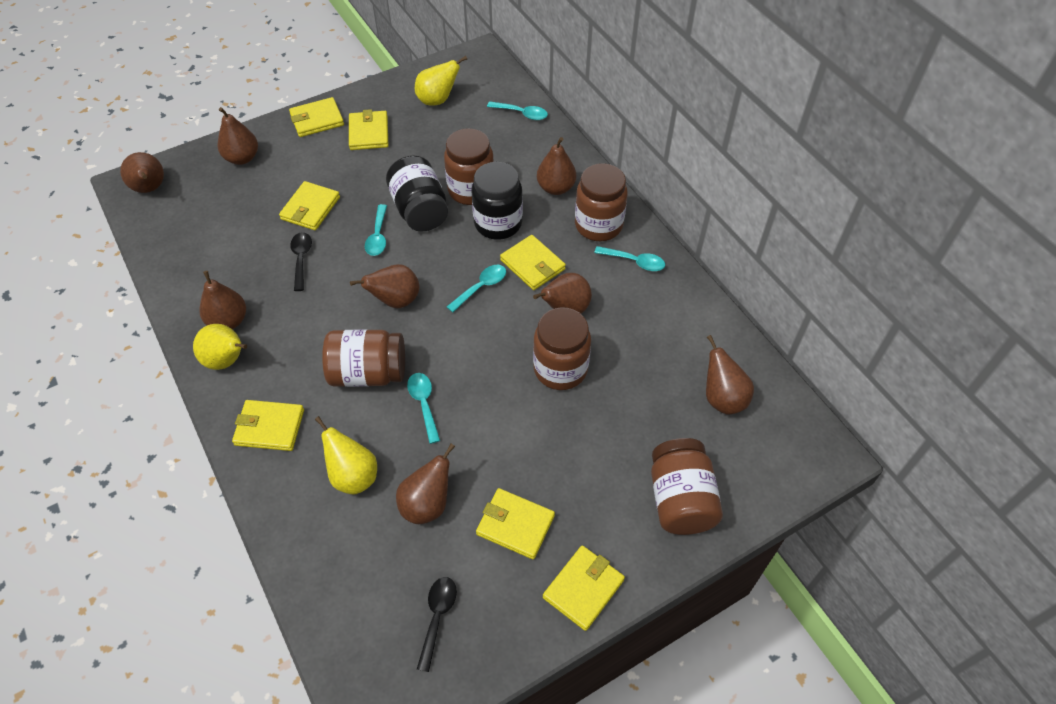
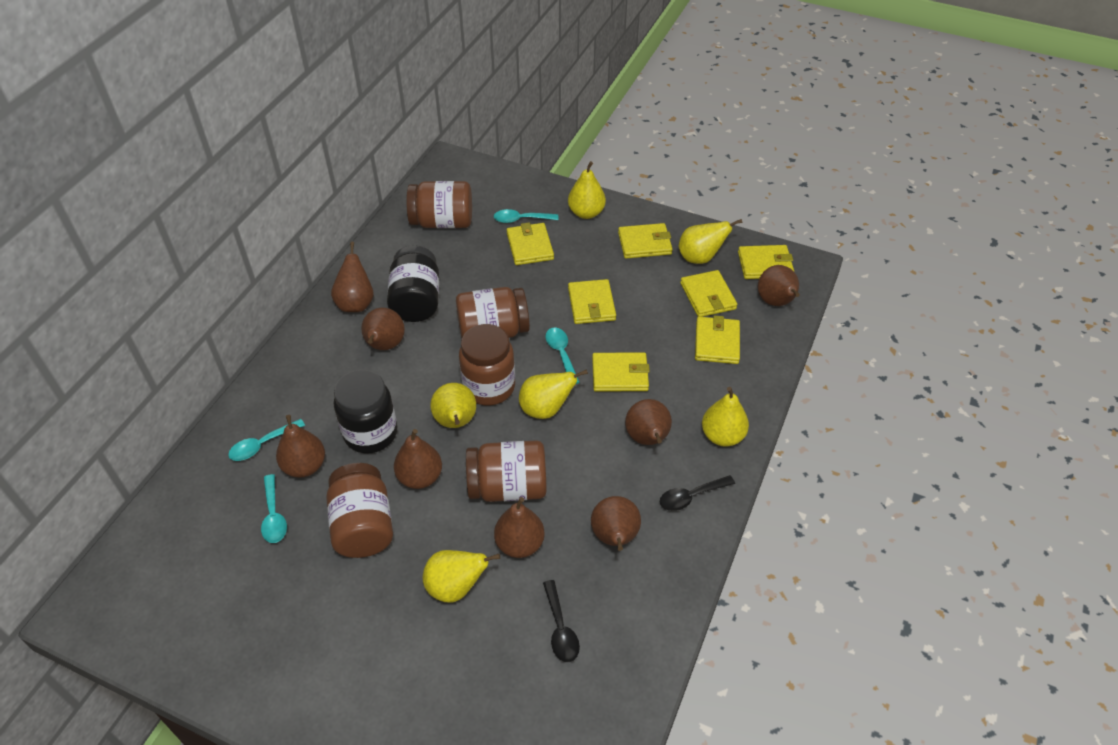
turquoise spoon: [365,204,387,256] [407,373,440,444] [447,265,506,312] [487,101,548,120] [594,246,665,271] = 5 -> [228,419,305,461] [261,474,287,543] [494,209,558,223] [545,327,580,384] = 4
yellow pear: [193,324,247,370] [315,416,377,495] [415,56,467,106] = 3 -> [423,550,500,603] [430,383,476,428] [519,369,588,419] [568,161,606,219] [679,219,742,264] [702,387,749,447] = 6

